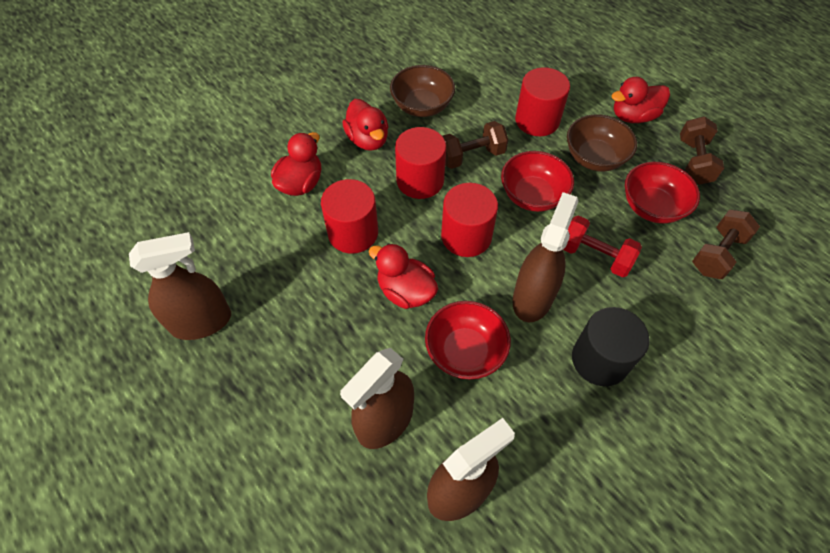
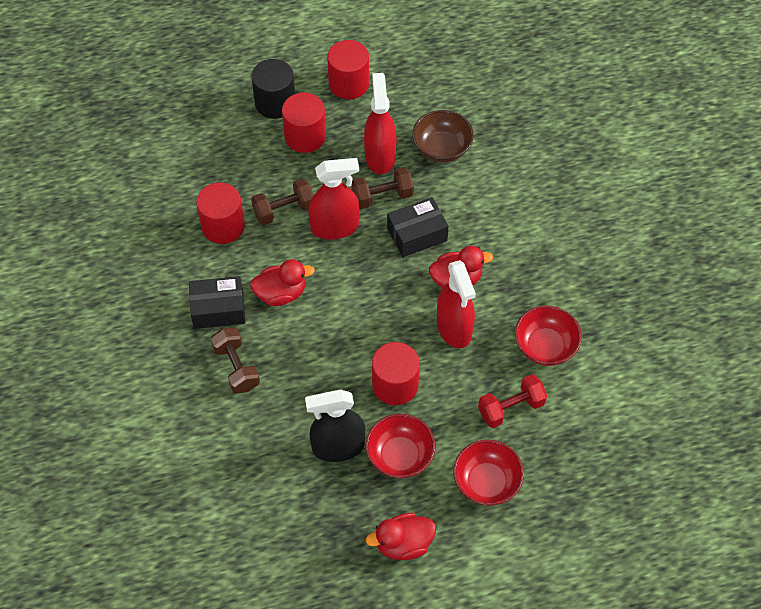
black box: none = 0 -> [189,276,245,329] [387,197,449,257] = 2
black spray bottle: none = 0 -> [305,389,365,462] = 1
brown bowl: [390,65,455,117] [567,114,637,172] = 2 -> [413,110,474,162] = 1
brown spray bottle: [129,232,231,340] [340,348,414,449] [427,418,515,521] [512,192,579,322] = 4 -> none = 0
red duck: [271,132,321,196] [342,99,388,151] [369,243,438,309] [611,77,670,123] = 4 -> [250,259,315,306] [366,513,436,560] [429,246,493,288] = 3
red spray bottle: none = 0 -> [309,158,359,240] [364,73,396,174] [437,260,476,349] = 3

